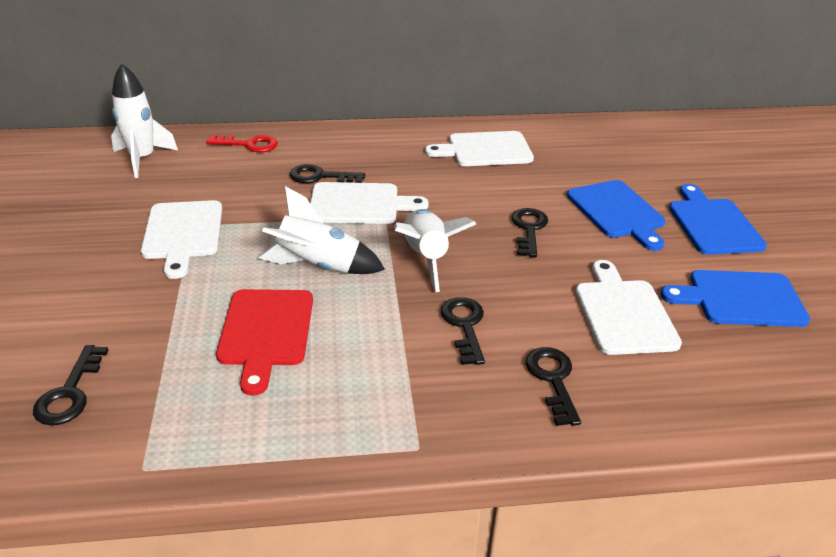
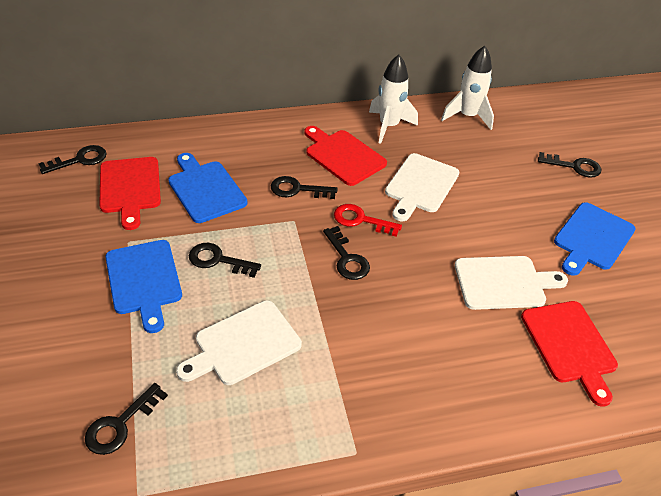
black key: [33,345,108,425] [290,164,365,183] [441,297,485,365] [512,208,548,257] [526,347,581,426] = 5 -> [38,145,107,174] [85,383,168,455] [189,243,261,278] [271,176,337,199] [323,226,370,280] [538,152,601,178] = 6
red cutting board: [216,289,313,396] = 1 -> [99,157,161,230] [304,126,387,186] [521,301,618,407] = 3
white cutting board: [141,200,222,279] [310,182,429,224] [425,131,534,166] [576,260,682,355] = 4 -> [176,300,302,385] [385,153,459,221] [455,256,568,310] = 3
white rocket: [111,63,178,178] [258,186,385,274] [394,209,476,292] = 3 -> [369,55,418,144] [441,46,494,130] = 2

